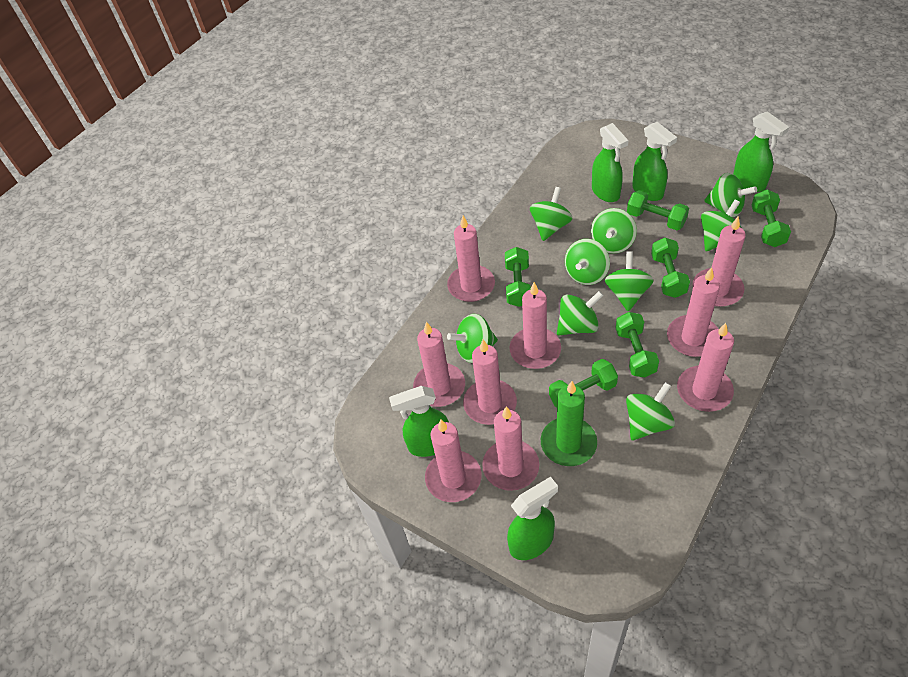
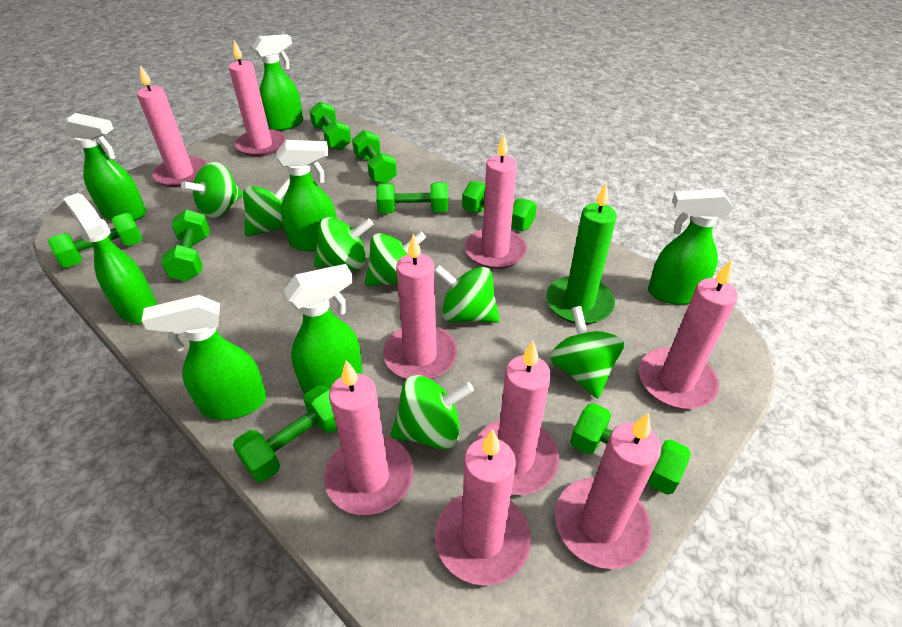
green dumbbell: [505,247,531,307] [549,359,618,408] [616,312,659,377] [627,190,689,230] [651,238,690,298] [752,190,791,247] = 6 -> [48,213,143,268] [161,209,210,281] [233,385,337,482] [309,101,351,150] [352,130,397,183] [376,182,448,214] [462,181,537,231] [570,403,691,495] = 8
green spinning top: [447,314,498,363] [530,187,573,241] [557,291,603,335] [565,239,610,285] [591,208,637,254] [605,251,654,312] [626,382,675,440] [701,200,741,251] [704,173,757,217] = 9 -> [181,162,243,218] [243,178,290,236] [314,217,373,270] [365,231,426,286] [391,375,474,449] [434,265,500,323] [550,306,625,399] = 7
green spray bottle: [389,386,449,457] [507,477,558,560] [592,123,628,202] [632,122,677,201] [733,111,789,192] = 5 -> [63,113,146,221] [63,193,157,324] [142,295,267,420] [252,34,303,131] [276,140,337,252] [284,264,363,394] [648,189,733,305] = 7

